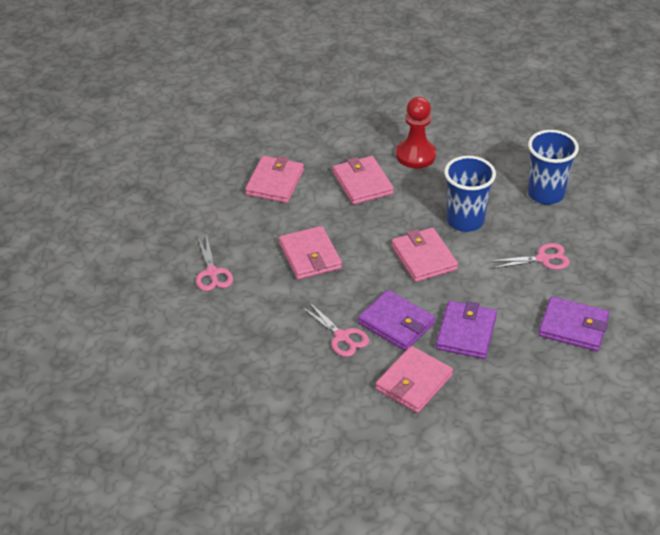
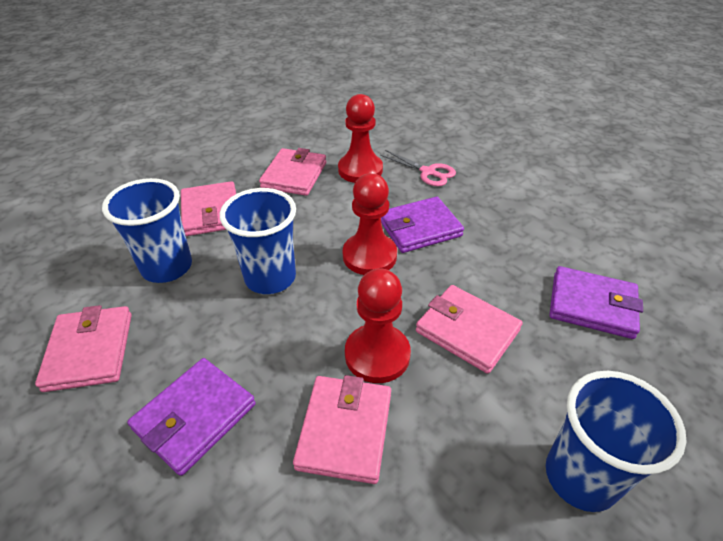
blue cup: [444,156,496,232] [527,130,579,205] = 2 -> [102,178,192,283] [220,188,296,294] [546,371,686,512] = 3
pink scissors: [196,238,233,291] [301,302,369,357] [491,243,570,270] = 3 -> [380,150,456,186] = 1
red pawn: [396,97,436,168] = 1 -> [338,94,383,183] [343,173,397,275] [345,268,411,383] = 3

